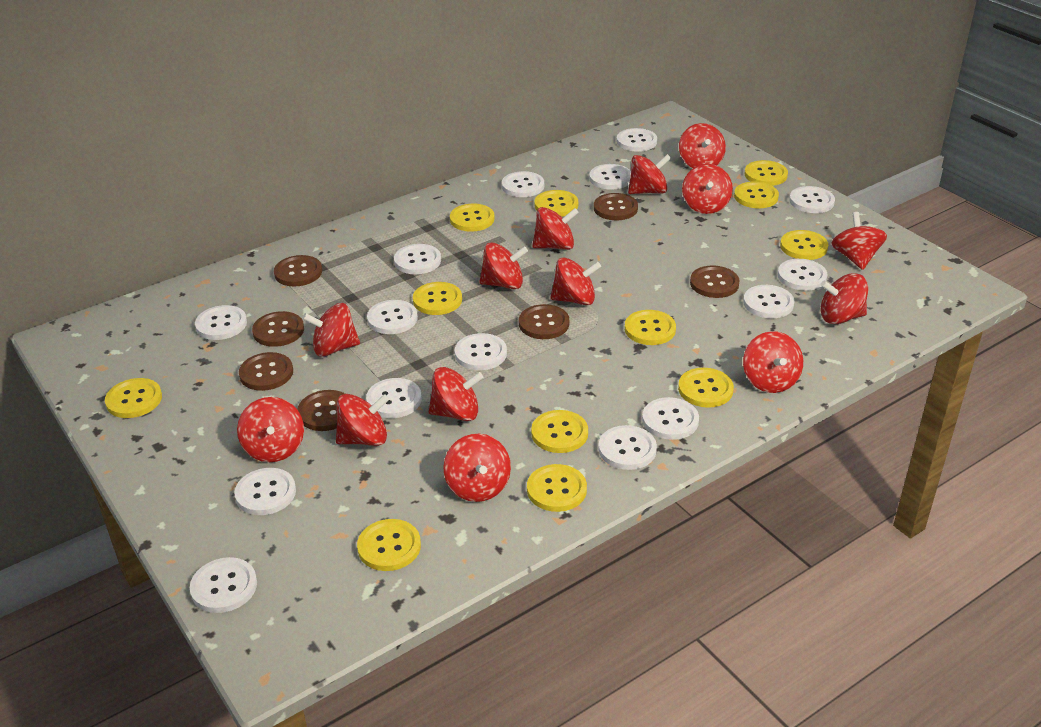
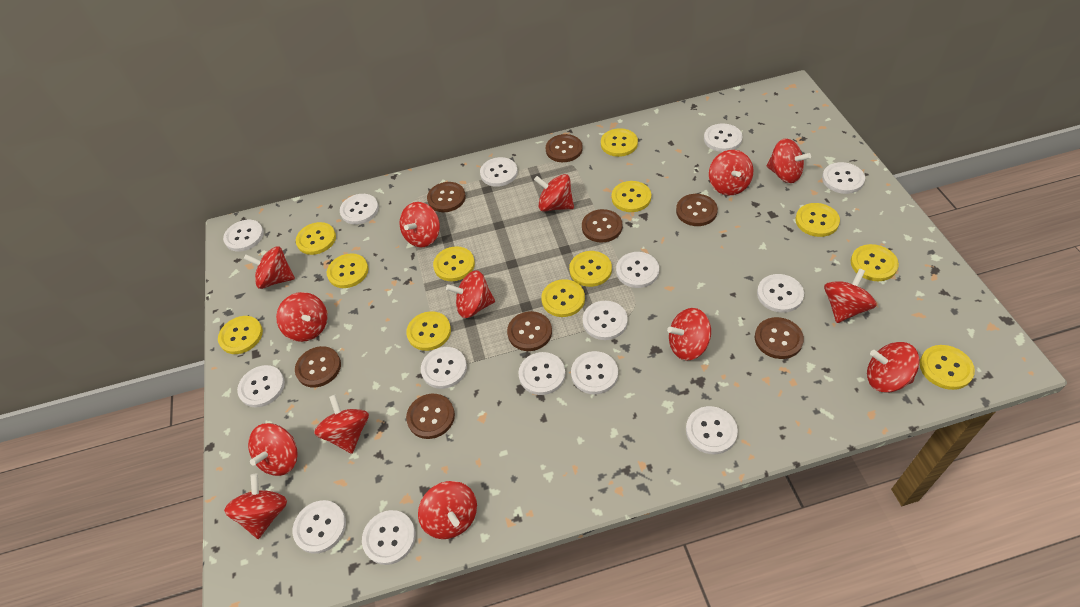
brown button: [239,352,293,391] [252,311,304,347] [274,255,322,286] [297,390,345,431] [519,304,569,339] [594,193,638,220] [690,266,740,298] = 7 -> [295,346,341,388] [406,394,455,439] [427,182,466,212] [507,311,552,351] [546,134,583,162] [582,209,622,243] [676,194,718,226] [755,317,804,359] = 8

